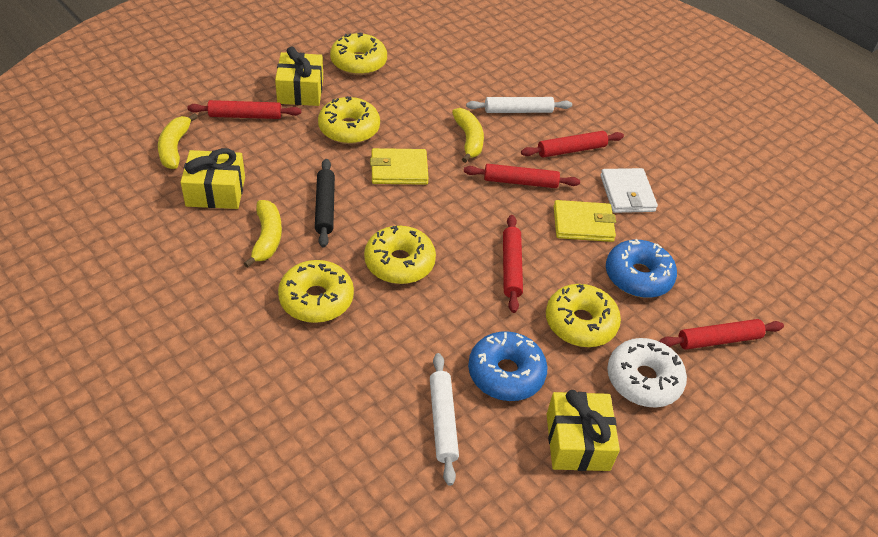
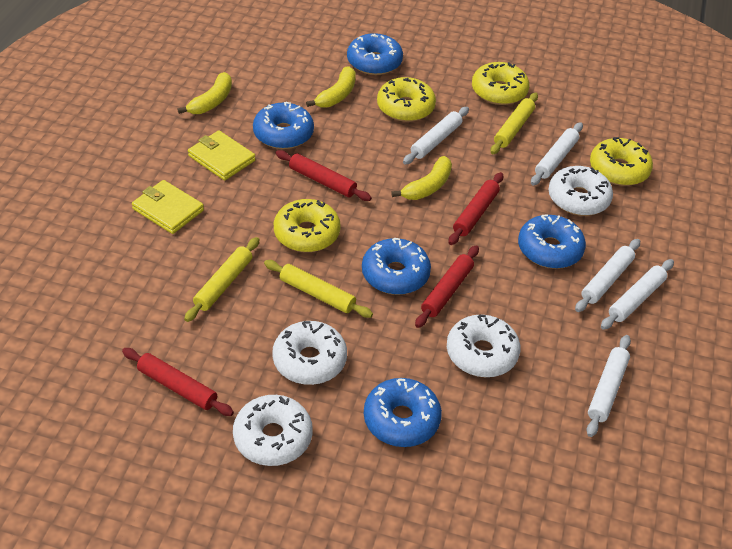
black rolling pin: [315,159,335,248] = 1 -> none = 0
blue donut: [468,331,548,401] [606,239,677,298] = 2 -> [253,102,314,149] [347,33,403,75] [362,238,431,295] [364,378,442,447] [518,214,586,269] = 5
red rolling pin: [187,100,301,119] [464,164,580,188] [503,215,523,313] [521,131,624,158] [659,319,784,350] = 5 -> [122,348,234,416] [276,150,372,201] [415,245,479,328] [449,172,503,245] = 4
white donut: [607,338,687,408] = 1 -> [233,395,313,466] [272,321,347,385] [447,314,520,377] [548,166,613,216] = 4
white rolling pin: [430,353,459,486] [466,97,572,113] = 2 -> [403,107,469,164] [531,122,583,185] [575,239,640,312] [586,335,631,437] [601,259,674,330] = 5
white wallet: [600,168,658,213] = 1 -> none = 0
yellow donut: [278,260,354,323] [318,96,380,144] [330,33,387,75] [364,226,436,284] [546,284,621,347] = 5 -> [274,199,341,252] [377,77,436,122] [472,62,530,105] [590,137,653,186] = 4
yellow gift: [181,148,245,209] [275,47,323,106] [547,390,620,471] = 3 -> none = 0
yellow rolling pin: none = 0 -> [184,237,260,322] [264,260,373,318] [490,93,538,154] = 3

